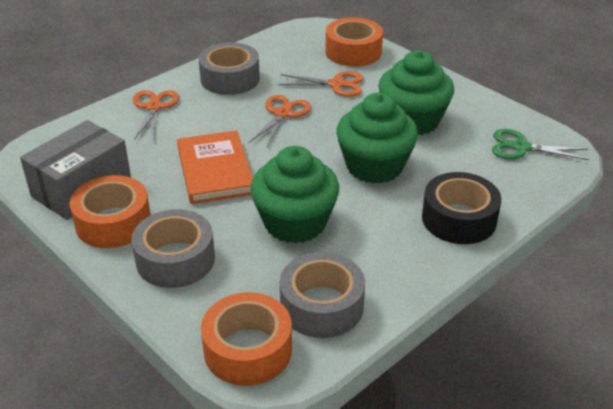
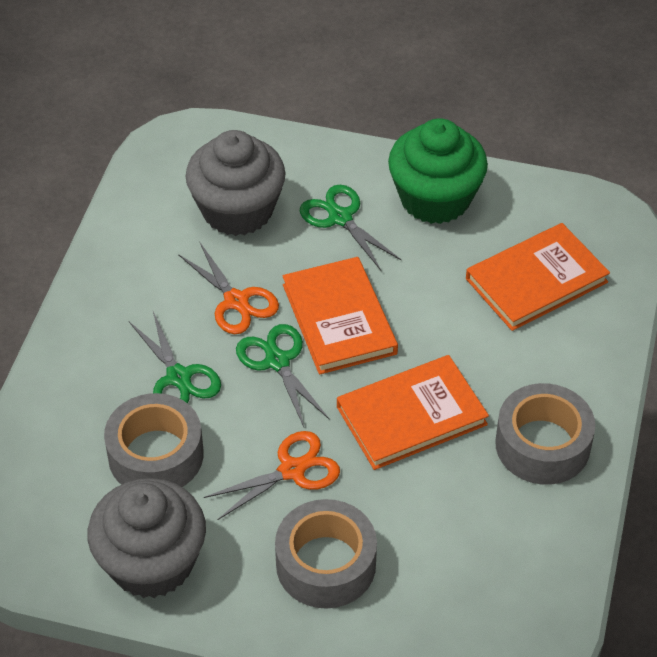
black tape: [422,172,501,244] = 1 -> none = 0
green cupcake: [250,146,339,244] [336,93,418,184] [378,50,454,135] = 3 -> [388,118,488,224] = 1
green scissors: [492,129,589,160] = 1 -> [129,311,221,404] [236,324,329,427] [300,185,402,270] = 3
grey box: [20,120,131,220] = 1 -> none = 0
grey cupcake: none = 0 -> [87,478,206,598] [185,130,286,236] = 2
orange book: [177,130,253,204] = 1 -> [282,257,398,375] [337,355,489,470] [466,223,610,331] = 3
orange scissors: [133,90,179,141] [249,95,311,147] [278,71,363,97] = 3 -> [178,243,279,334] [204,431,340,520] = 2
orange tape: [70,175,151,248] [201,292,292,386] [325,17,383,66] = 3 -> none = 0

